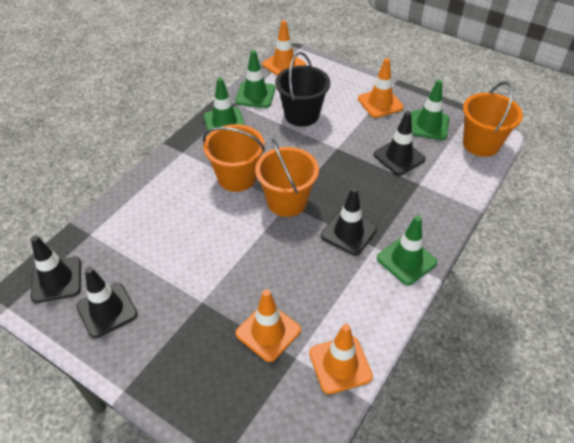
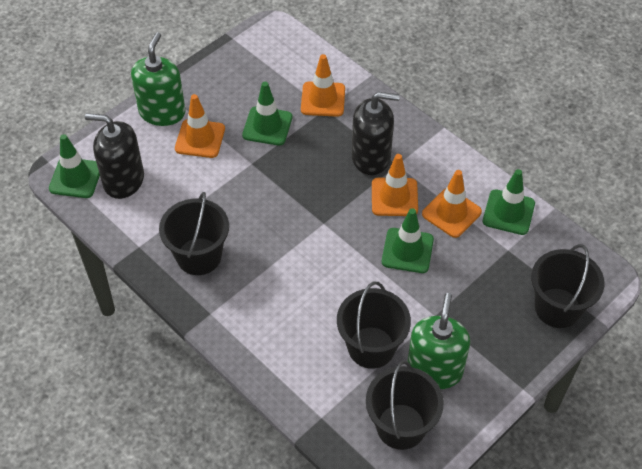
black bucket: [275,52,330,127] = 1 -> [159,192,229,275] [337,282,411,369] [366,360,444,450] [531,244,605,328] = 4
black soap dispenser: none = 0 -> [85,113,144,199] [352,92,400,175] = 2
black traffic cone: [31,235,81,303] [76,267,138,338] [321,187,377,256] [373,111,425,175] = 4 -> none = 0
green soap dispenser: none = 0 -> [131,32,186,126] [407,293,470,389] = 2
orange bucket: [203,124,265,192] [255,139,319,217] [463,81,523,157] = 3 -> none = 0

